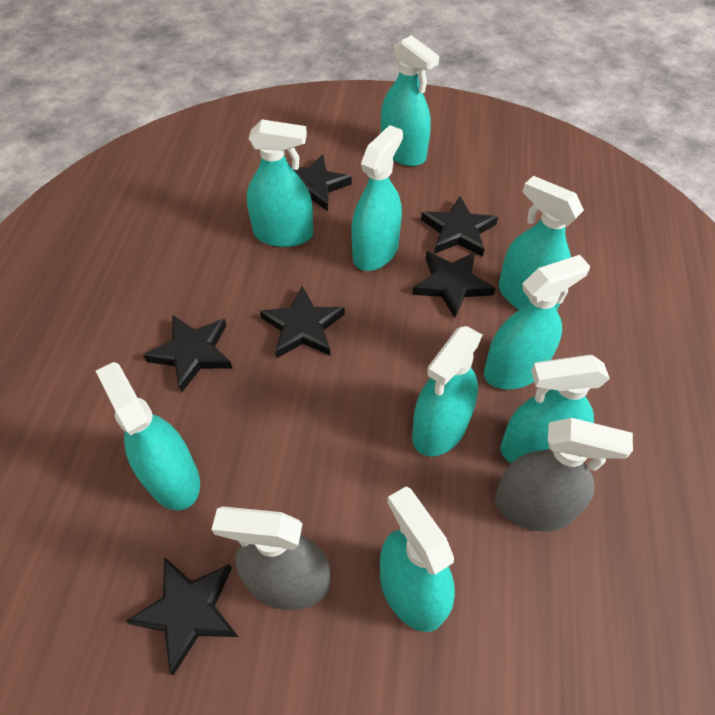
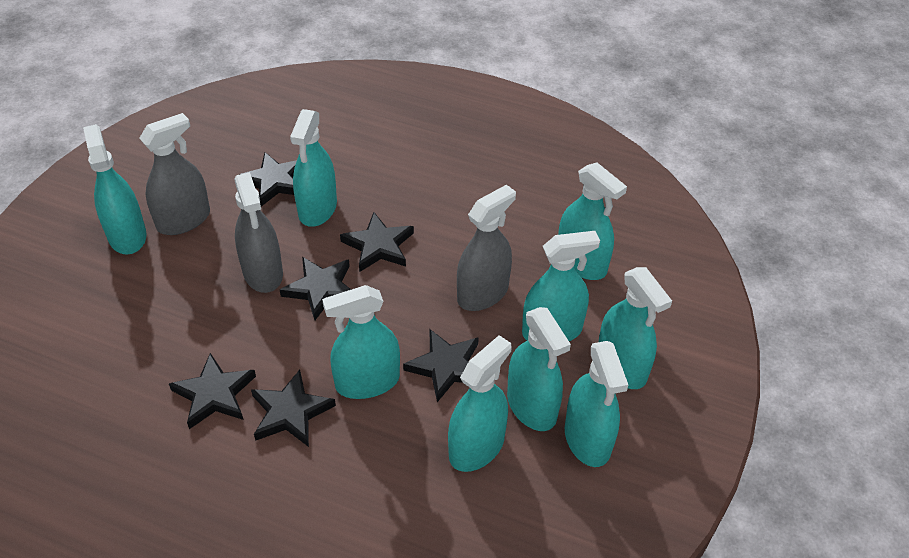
grey spray bottle: [211,506,330,610] [495,418,633,531] = 2 -> [139,113,210,235] [234,172,283,293] [457,185,516,311] = 3

